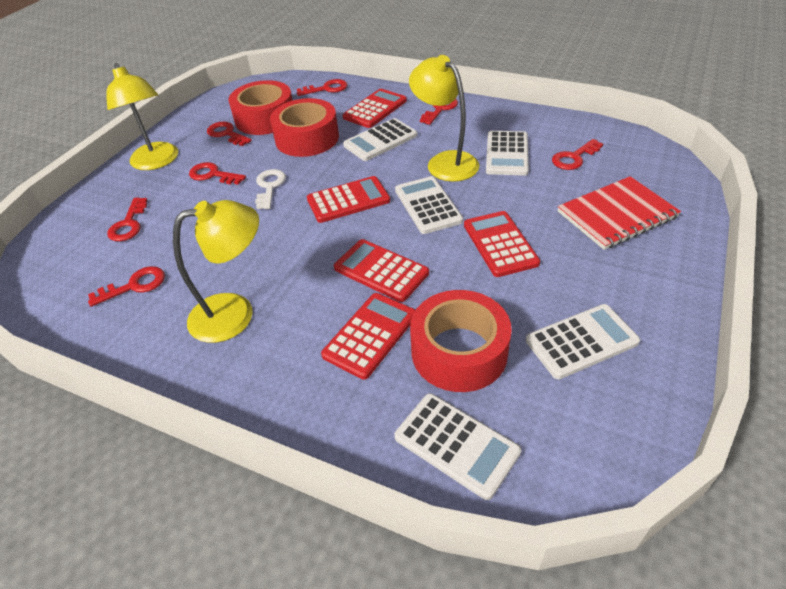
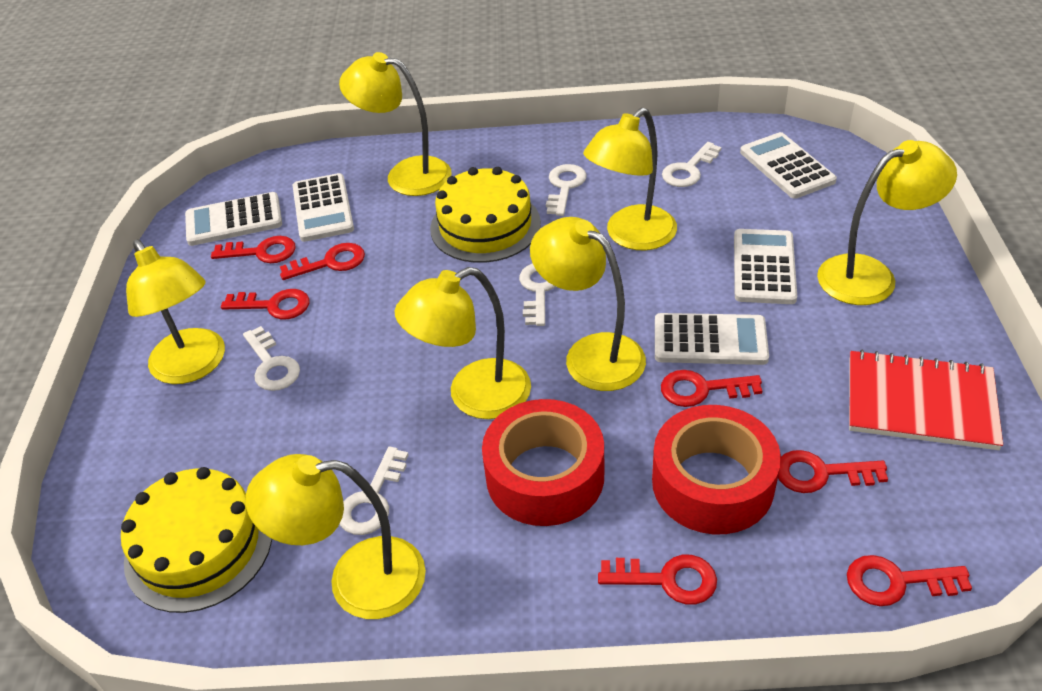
red calculator: [307,176,390,223] [321,293,415,380] [334,239,429,302] [343,89,407,128] [464,211,540,277] = 5 -> none = 0
red tape: [229,80,293,135] [270,98,339,157] [410,290,512,392] = 3 -> [482,399,604,526] [652,405,781,534] = 2
white key: [255,169,286,209] = 1 -> [243,326,300,391] [340,446,409,535] [519,263,556,326] [546,164,587,216] [662,142,722,187] = 5
yellow cake: none = 0 -> [121,467,272,613] [430,167,541,263] = 2
yellow lamp: [106,63,178,170] [173,200,259,343] [409,55,479,182] = 3 -> [126,239,225,384] [245,454,426,619] [339,52,452,196] [394,267,531,419] [530,217,646,391] [583,108,677,250] [817,140,957,305] = 7

